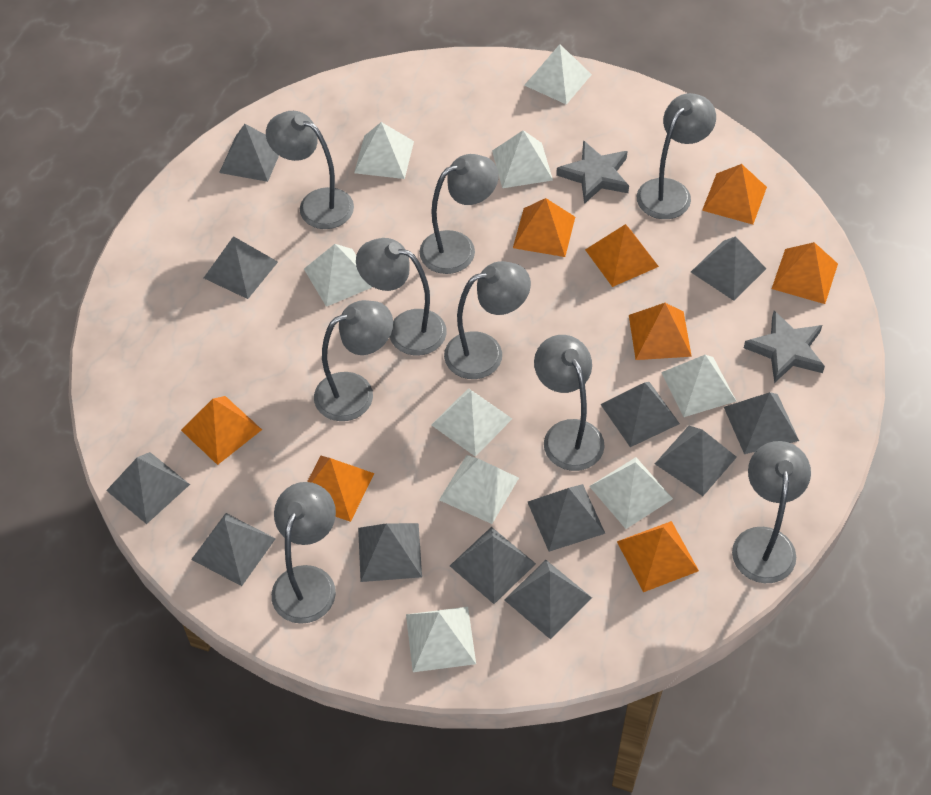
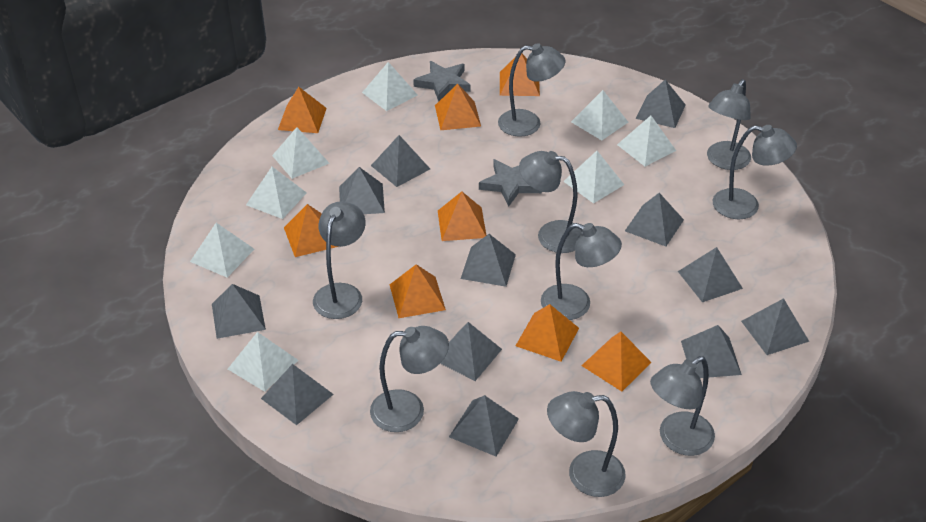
white pyramid: [304,244,372,307] [354,122,414,179] [406,607,476,672] [432,388,512,457] [439,455,519,524] [492,130,553,188] [524,44,592,105] [589,457,673,529] [661,355,736,417] = 9 -> [190,223,254,277] [228,332,298,392] [246,167,307,219] [272,127,330,179] [362,62,417,111] [563,151,624,204] [571,90,629,140] [617,116,676,166] = 8

